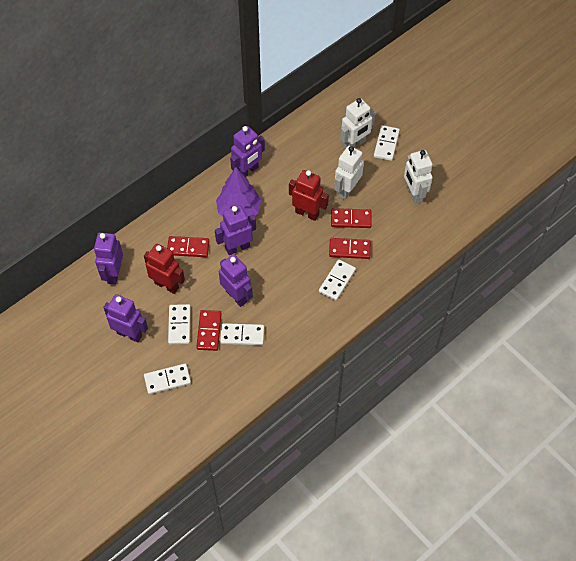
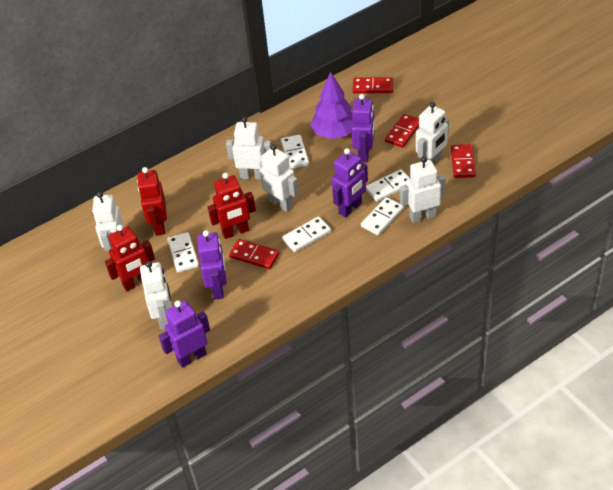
purple robot: [94,232,123,285] [103,294,148,343] [215,205,256,255] [219,254,253,307] [230,126,265,177] = 5 -> [159,300,210,368] [197,230,227,300] [332,148,368,217] [352,94,375,162] = 4
red robot: [144,244,185,294] [289,170,329,221] = 2 -> [105,225,155,291] [137,167,167,236] [208,173,256,239] = 3
white robot: [334,146,364,200] [340,98,375,148] [404,150,433,204] = 3 -> [92,192,124,251] [140,261,172,330] [226,117,271,180] [259,144,299,212] [400,156,446,223] [416,102,449,162] = 6

